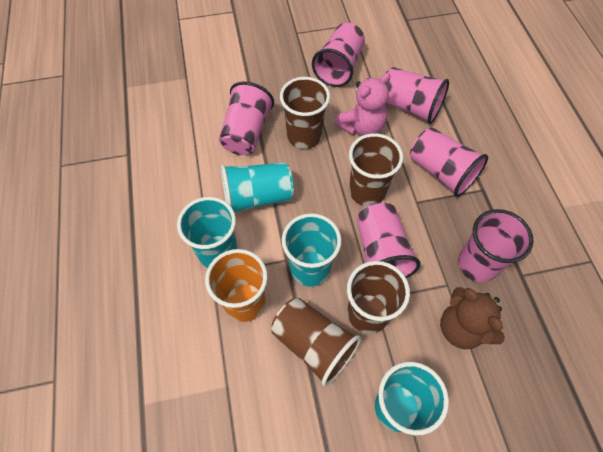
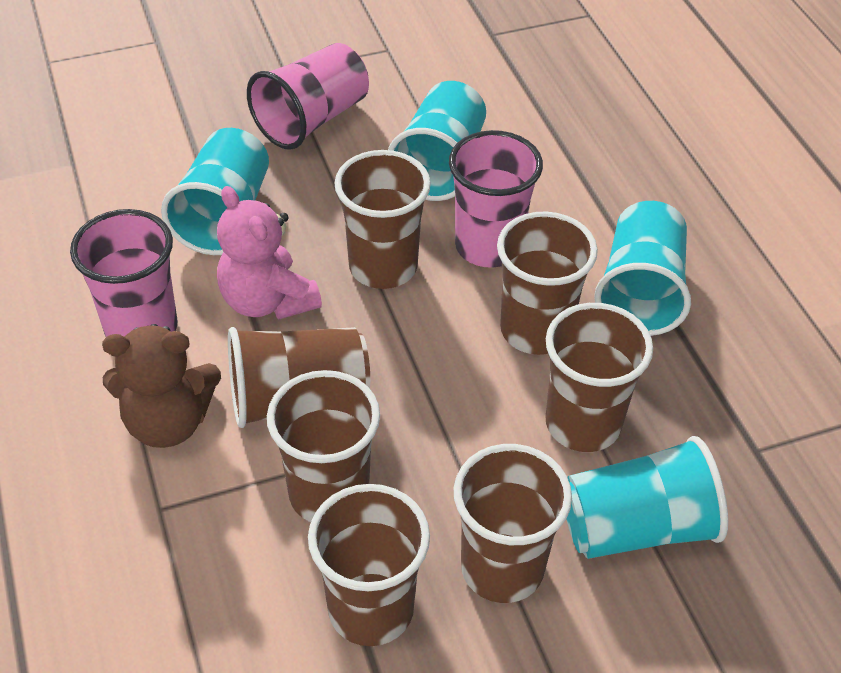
brown cup: [271,298,361,386] [280,77,330,149] [347,261,410,334] [349,133,403,206] = 4 -> [228,327,370,428] [267,370,380,522] [308,484,430,646] [334,150,431,289] [454,444,572,603] [497,212,598,355] [546,303,653,452] = 7
orange cup: [205,249,268,322] = 1 -> none = 0
pink cup: [219,82,274,155] [312,23,365,87] [357,203,421,278] [386,67,449,124] [410,128,488,197] [458,209,534,282] = 6 -> [70,209,177,337] [247,43,369,150] [449,130,543,268] = 3

